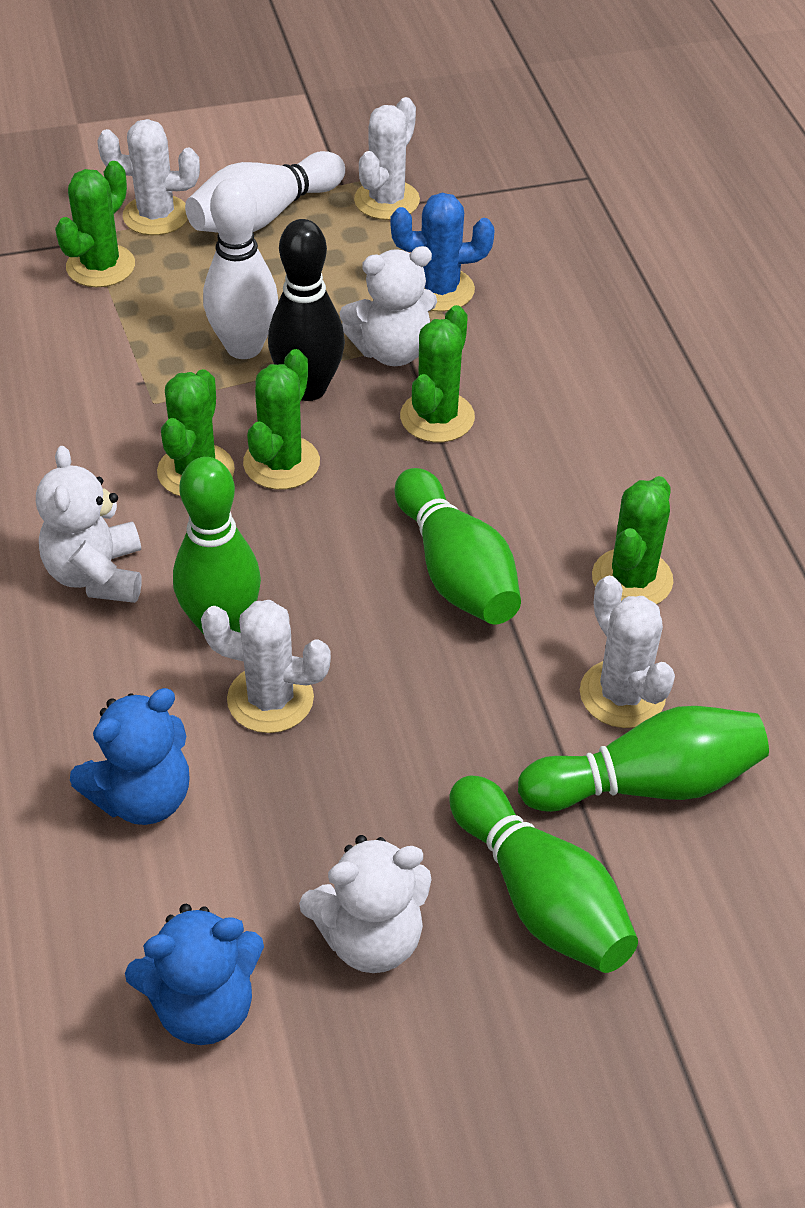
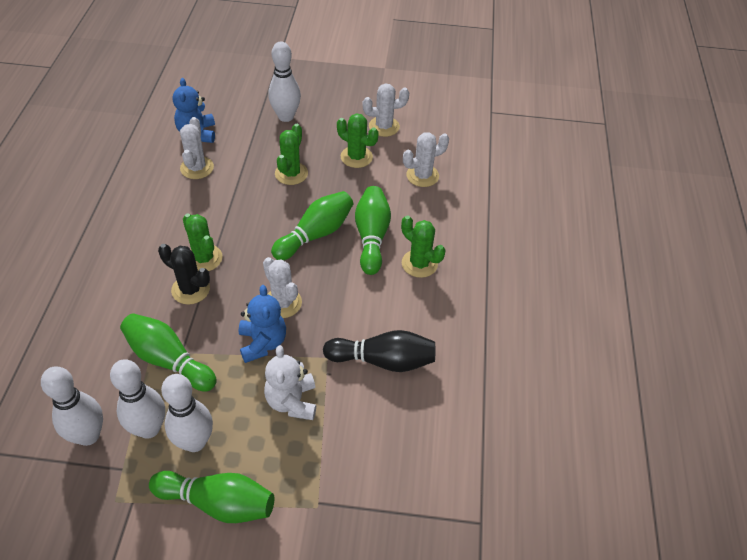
black cactus: none = 0 -> [158,244,210,305] = 1
blue cactus: [390,193,495,312] = 1 -> none = 0
green cactus: [55,161,135,287] [157,369,235,496] [243,349,320,490] [400,305,475,442] [592,476,673,604] = 5 -> [183,213,223,271] [275,124,308,185] [337,113,378,168] [401,215,446,278] = 4
white bowling pin: [185,151,345,233] [203,178,278,359] = 2 -> [41,366,103,446] [110,359,165,439] [161,374,213,452] [268,41,301,122] = 4
white teddy bear: [36,446,142,603] [299,835,432,973] [340,246,437,366] = 3 -> [264,345,316,420] = 1

